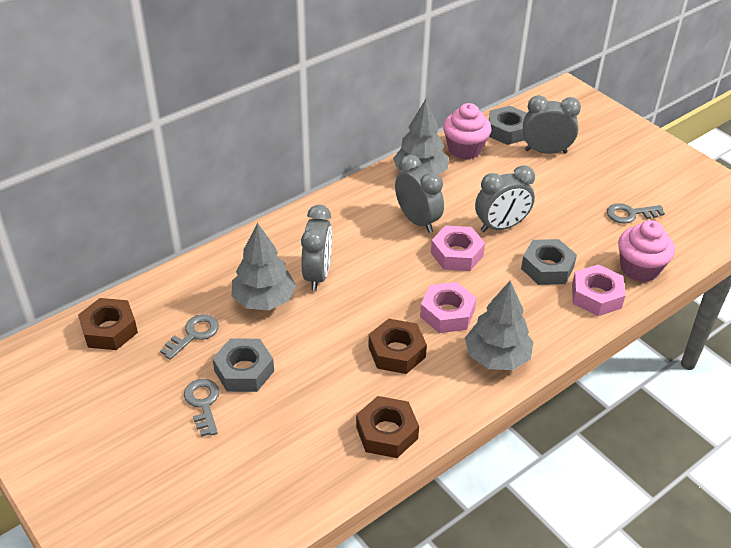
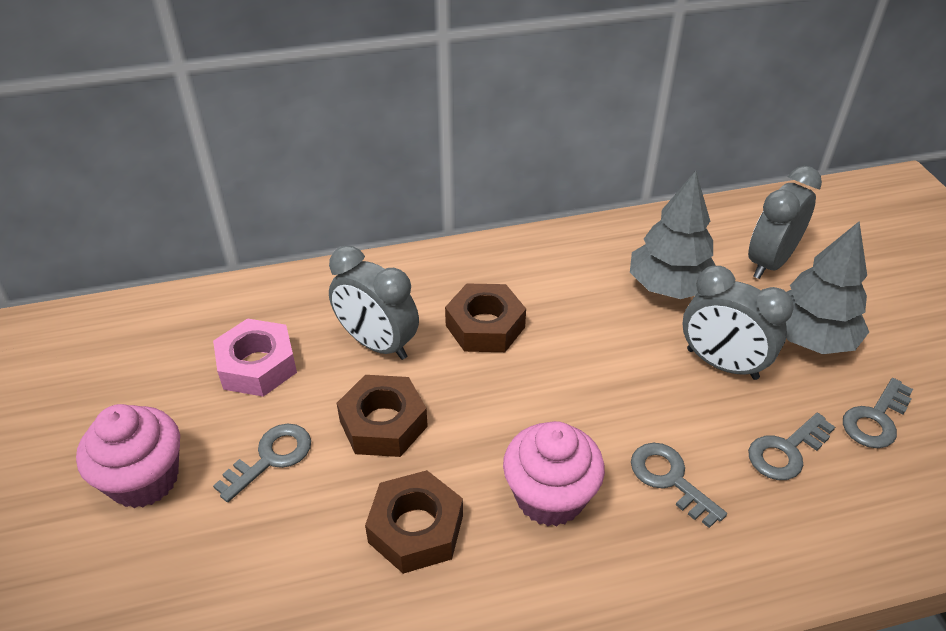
grey clock: [301,205,332,291] [395,155,444,233] [475,165,535,232] [523,95,581,154] = 4 -> [329,246,419,360] [683,266,794,380] [748,166,822,279] = 3
grey key: [160,314,219,360] [184,379,220,437] [607,203,665,224] = 3 -> [213,424,311,502] [631,443,727,528] [748,413,835,480] [843,378,913,448] = 4
grey nut: [212,339,274,392] [489,106,527,145] [521,239,577,285] = 3 -> none = 0
grey tree: [232,223,296,310] [393,99,449,175] [465,281,533,370] = 3 -> [630,171,716,299] [786,222,869,354] = 2
pink nut: [420,282,476,333] [431,225,485,271] [572,264,625,316] = 3 -> [213,318,297,397] = 1

